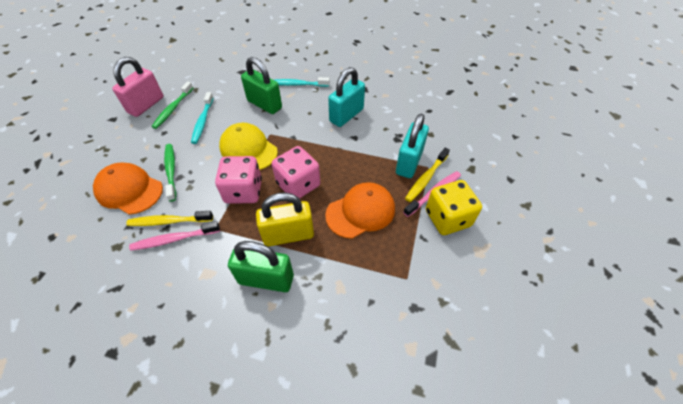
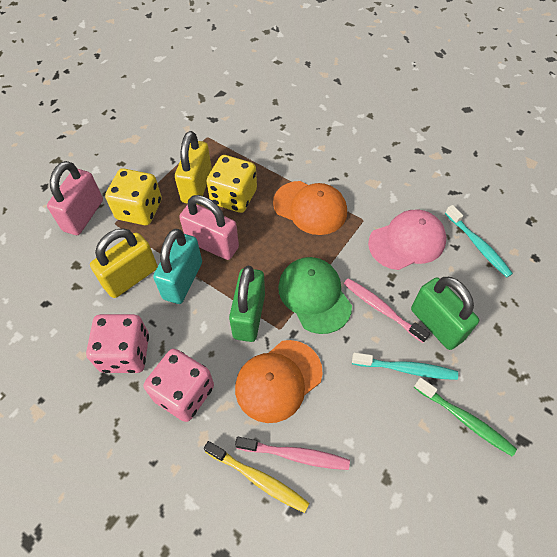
green cap: none = 0 -> [278,257,352,334] = 1
green toothbrush: [151,82,193,129] [164,144,176,202] = 2 -> [414,378,517,457] = 1
pink cap: none = 0 -> [368,210,446,270] = 1
pink padlock: [112,57,164,117] = 1 -> [47,161,103,235] [179,195,239,260] = 2
turquoise padlock: [328,67,365,127] [396,114,429,178] = 2 -> [153,229,202,304] = 1
yellow cap: [219,123,278,170] = 1 -> none = 0
yellow dice: [426,180,482,235] = 1 -> [105,168,162,225] [206,155,257,213] = 2
yellow padlock: [256,192,314,247] = 1 -> [90,228,158,298] [175,131,212,205] = 2
yellow toothbrush: [126,211,213,226] [405,148,450,202] = 2 -> [204,441,309,513] = 1

